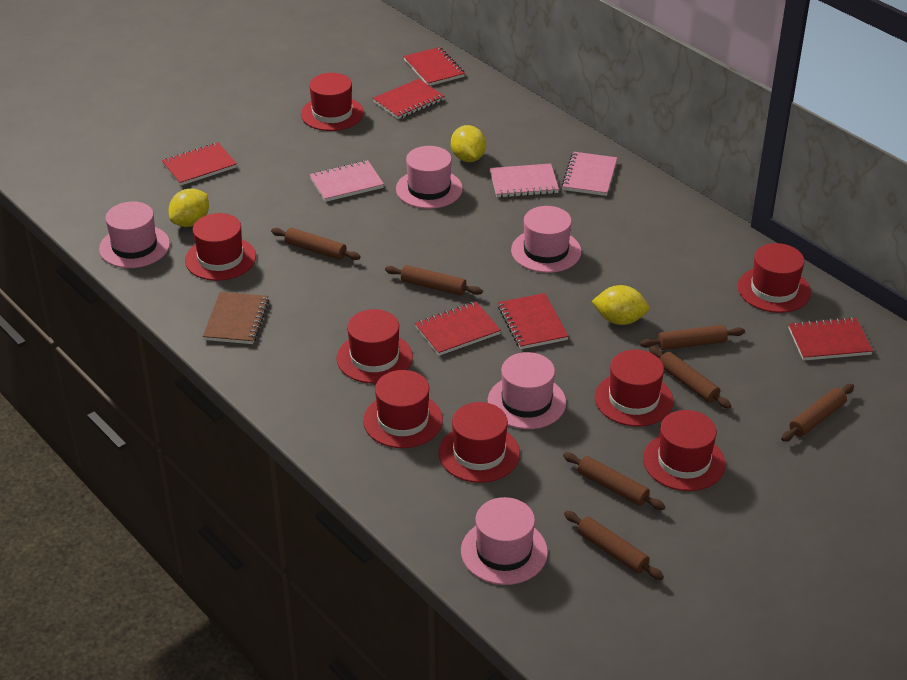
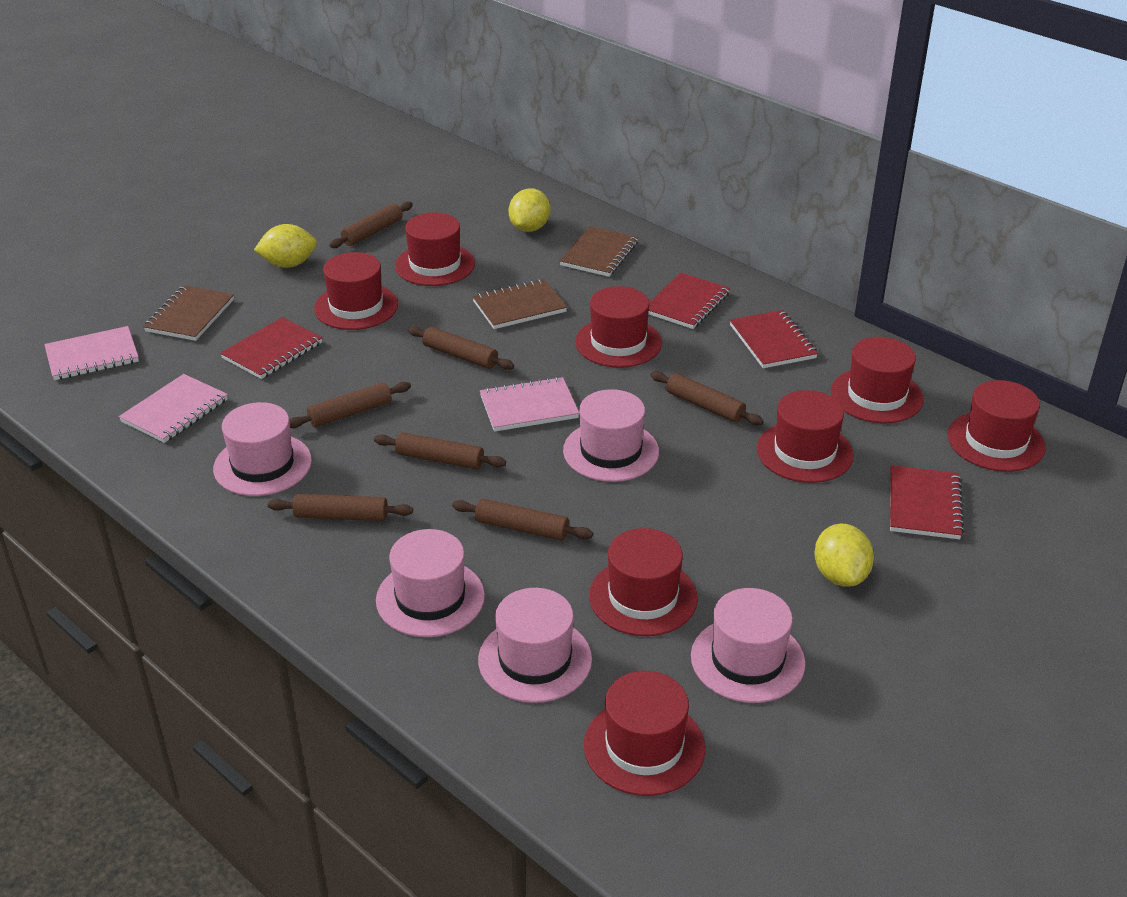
brown notebook: [203,292,269,344] = 1 -> [143,285,234,341] [472,279,567,329] [560,226,638,277] = 3
red notebook: [162,143,237,186] [373,79,445,119] [403,47,465,86] [415,302,501,356] [498,293,569,349] [788,317,873,361] = 6 -> [220,317,322,379] [648,273,730,329] [730,310,818,368] [890,465,964,539] = 4

